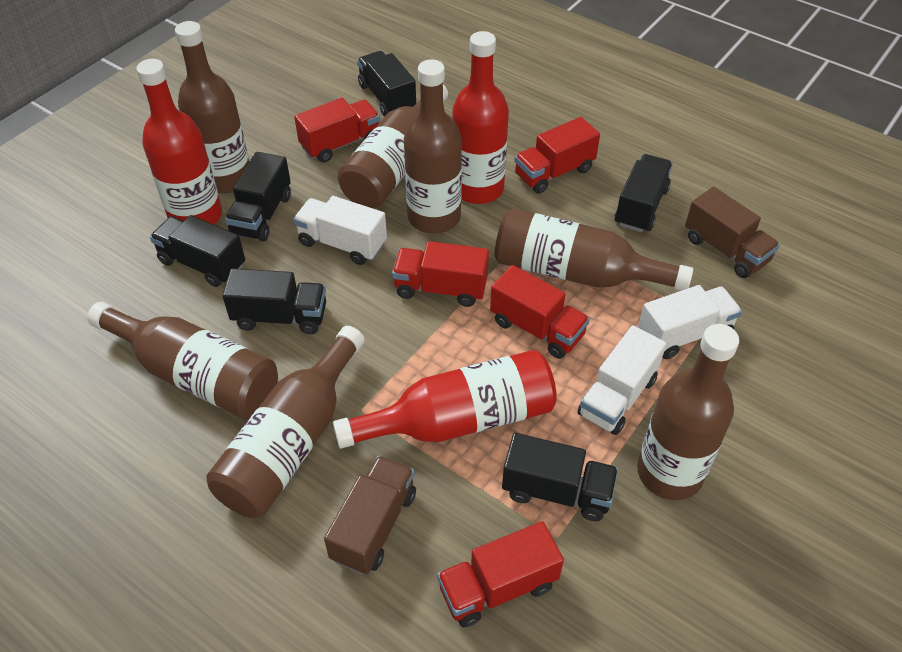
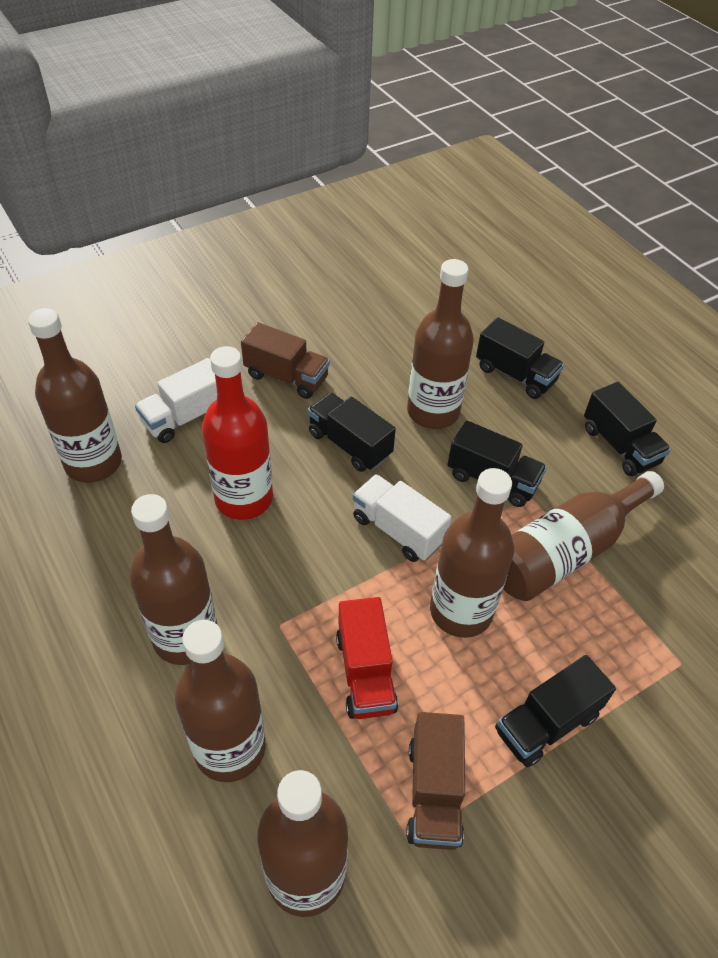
black truck: [150,215,245,287] [222,268,326,334] [225,152,291,242] [357,51,416,117] [502,433,618,521] [614,154,673,232] = 6 -> [308,392,396,472] [447,421,547,507] [476,317,564,399] [495,655,616,767] [584,382,671,476] = 5
red bottle: [136,59,222,224] [333,350,557,449] [452,31,509,204] = 3 -> [202,346,273,520] = 1
red truck: [294,98,380,162] [392,241,489,307] [437,521,564,627] [490,265,590,359] [514,117,600,194] = 5 -> [336,597,398,719] = 1
white truck: [293,196,387,265] [578,325,666,435] [638,285,742,359] = 3 -> [135,358,217,443] [353,474,451,562] = 2

